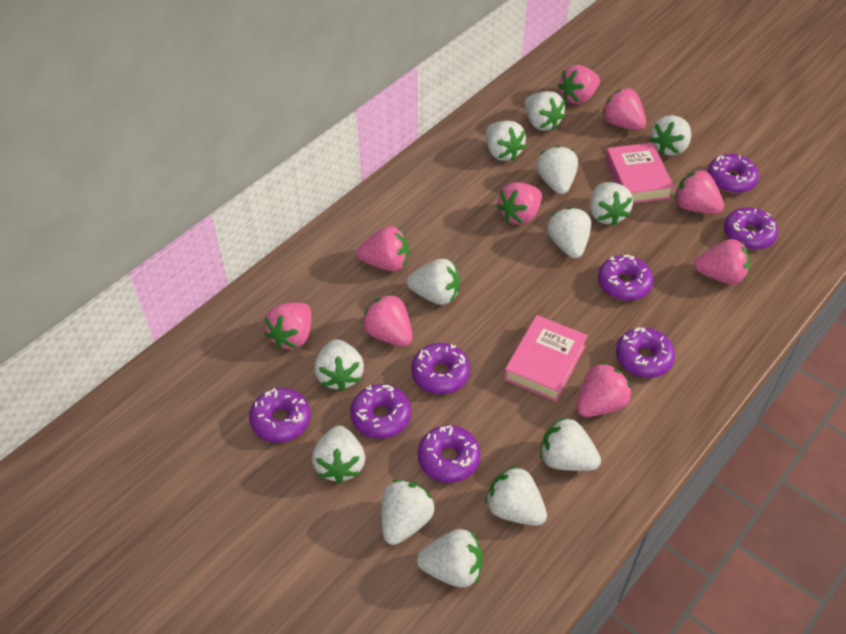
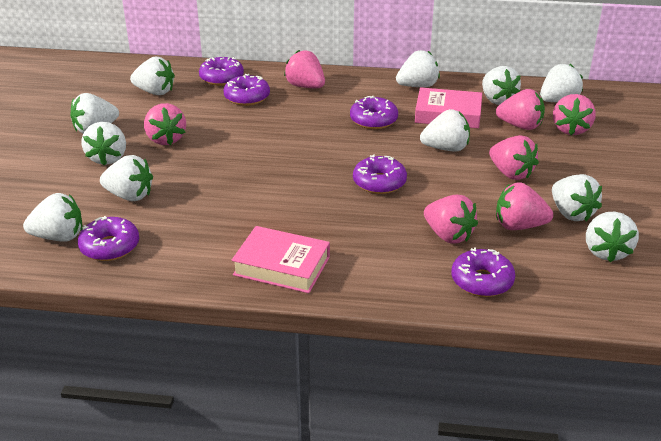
pink strawberry: [264,302,312,350] [357,226,409,271] [361,294,413,346] [497,182,542,225] [558,65,600,104] [577,362,631,417] [602,88,646,130] [674,169,724,214] [694,239,750,285] = 9 -> [144,103,186,145] [284,50,325,88] [424,195,478,244] [489,135,539,180] [496,89,545,130] [496,182,553,230] [553,94,596,135] = 7
purple donut: [249,388,311,443] [350,384,411,439] [411,343,470,394] [418,425,481,483] [598,255,654,301] [616,327,675,378] [707,154,759,193] [724,207,778,250] = 8 -> [78,216,139,261] [199,57,244,86] [224,74,270,106] [350,96,398,129] [353,155,407,194] [451,247,515,297] = 6
white strawberry: [312,426,365,484] [314,339,364,391] [381,480,435,545] [407,259,460,305] [417,529,483,588] [485,466,547,526] [486,121,526,161] [525,91,565,131] [536,146,578,194] [540,417,601,471] [547,207,591,259] [590,182,633,226] [650,115,691,156] = 13 -> [23,193,82,242] [70,93,119,133] [81,122,126,166] [100,155,153,201] [130,57,175,95] [396,50,440,87] [420,109,470,151] [482,66,521,105] [540,64,583,102] [552,174,602,221] [586,211,639,262] = 11

